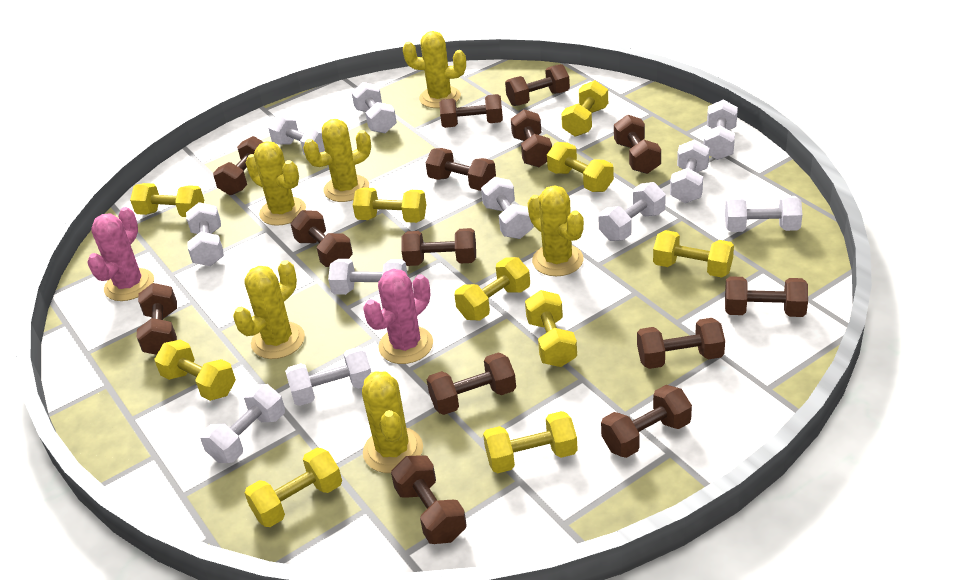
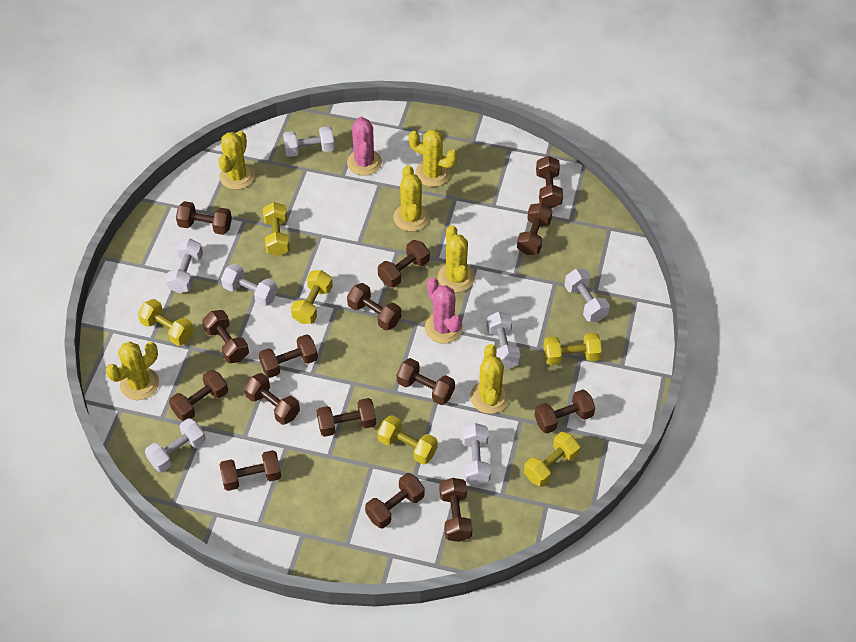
brown dumbbell: [137,283,177,355] [213,136,263,195] [291,210,353,267] [391,455,467,544] [401,228,476,266] [426,148,496,191] [427,352,516,415] [439,94,503,128] [505,64,570,106] [511,109,552,167] [601,385,692,458] [614,115,661,174] [637,318,725,369] [725,276,808,317] = 14 -> [169,370,228,421] [176,201,232,235] [202,310,249,363] [220,450,281,491] [244,373,300,425] [259,334,318,378] [317,398,376,437] [347,283,401,331] [365,473,425,528] [378,240,430,287] [397,358,455,405] [440,478,472,542] [517,203,553,255] [535,389,595,434] [536,156,563,208] = 15
white dumbbell: [186,202,224,266] [200,384,285,463] [268,115,325,155] [285,347,371,406] [328,259,408,295] [351,82,397,133] [481,177,533,239] [598,182,666,241] [670,139,710,203] [704,99,738,160] [725,196,802,232] = 11 -> [145,418,206,472] [166,239,203,293] [221,264,277,307] [283,126,335,157] [462,423,491,485] [486,312,520,369] [564,269,610,322] = 7
yellow dumbbell: [130,183,204,217] [154,340,236,401] [244,448,342,527] [353,187,426,223] [454,257,530,321] [483,411,578,473] [525,290,577,367] [547,142,614,192] [561,80,608,137] [653,230,734,278] = 10 -> [138,299,194,346] [263,202,290,256] [291,270,333,324] [378,415,438,464] [524,432,580,487] [544,333,602,365] = 6

